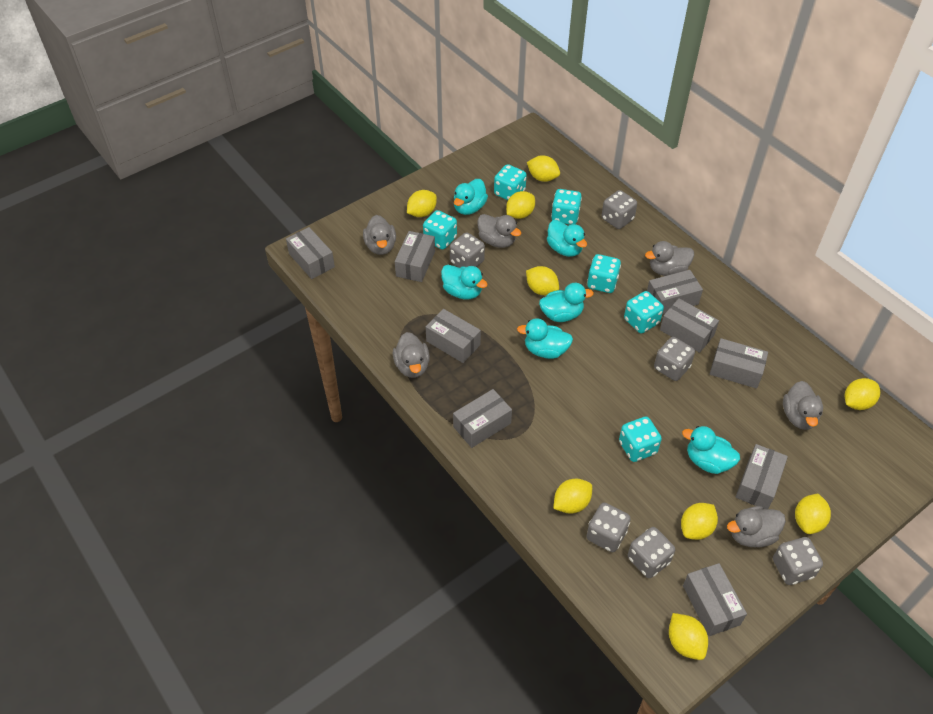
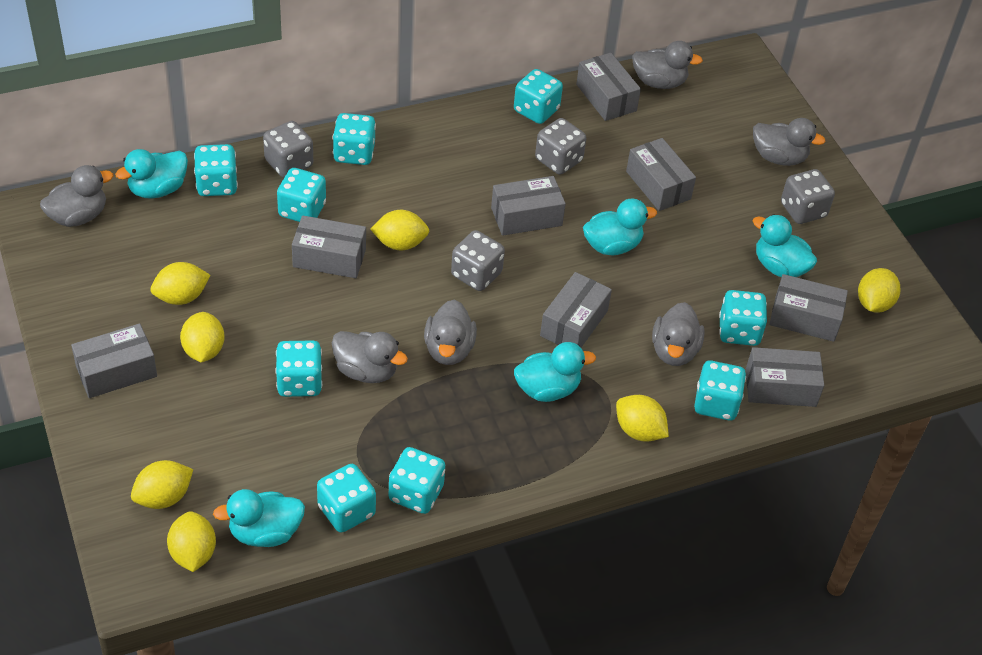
grey box: [286,227,335,279] [395,231,435,282] [426,309,481,363] [453,389,512,448] [647,270,703,314] [660,298,719,353] [683,563,747,636] [710,338,768,389] [736,444,788,509] = 9 -> [71,323,157,398] [292,215,366,278] [491,176,566,236] [540,272,612,347] [576,53,641,121] [626,138,696,211] [746,347,824,407] [769,274,848,342] = 8
grey dice: [450,232,485,268] [586,503,631,552] [601,190,637,229] [628,527,675,578] [654,337,695,381] [773,537,823,585] = 6 -> [263,121,313,178] [451,230,505,291] [535,118,586,175] [781,169,835,224] = 4
turquoise dice: [423,210,457,250] [494,164,527,200] [551,189,582,225] [587,254,621,293] [619,417,662,462] [624,291,664,333] = 6 -> [194,144,238,196] [275,340,322,397] [277,168,326,222] [317,464,376,533] [333,113,376,165] [389,447,445,514] [514,69,563,124] [694,360,746,420] [719,290,767,346] = 9
turquoise duck: [441,265,488,300] [454,179,488,215] [517,318,573,359] [539,283,594,322] [547,220,587,257] [682,426,740,474] = 6 -> [115,149,188,199] [213,489,305,547] [514,342,596,402] [583,198,657,255] [753,214,817,277] = 5
yellow lemon: [407,190,437,217] [506,191,535,219] [526,266,559,295] [527,155,560,182] [553,479,592,514] [669,613,708,660] [681,503,718,540] [795,494,831,534] [844,378,880,410] = 9 -> [131,460,193,509] [151,262,211,305] [167,511,216,572] [180,312,225,362] [370,210,429,251] [616,395,669,442] [858,268,900,313] = 7

